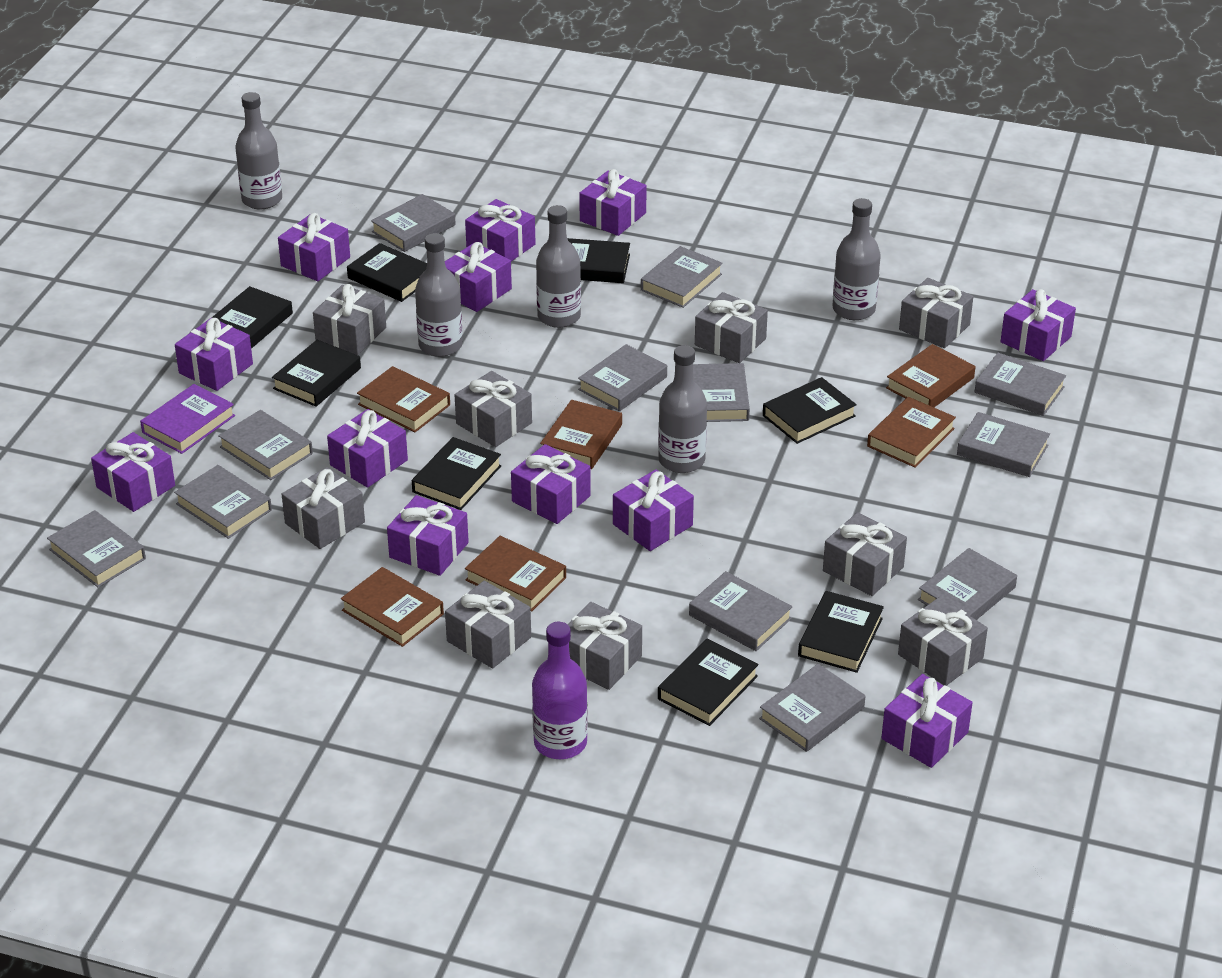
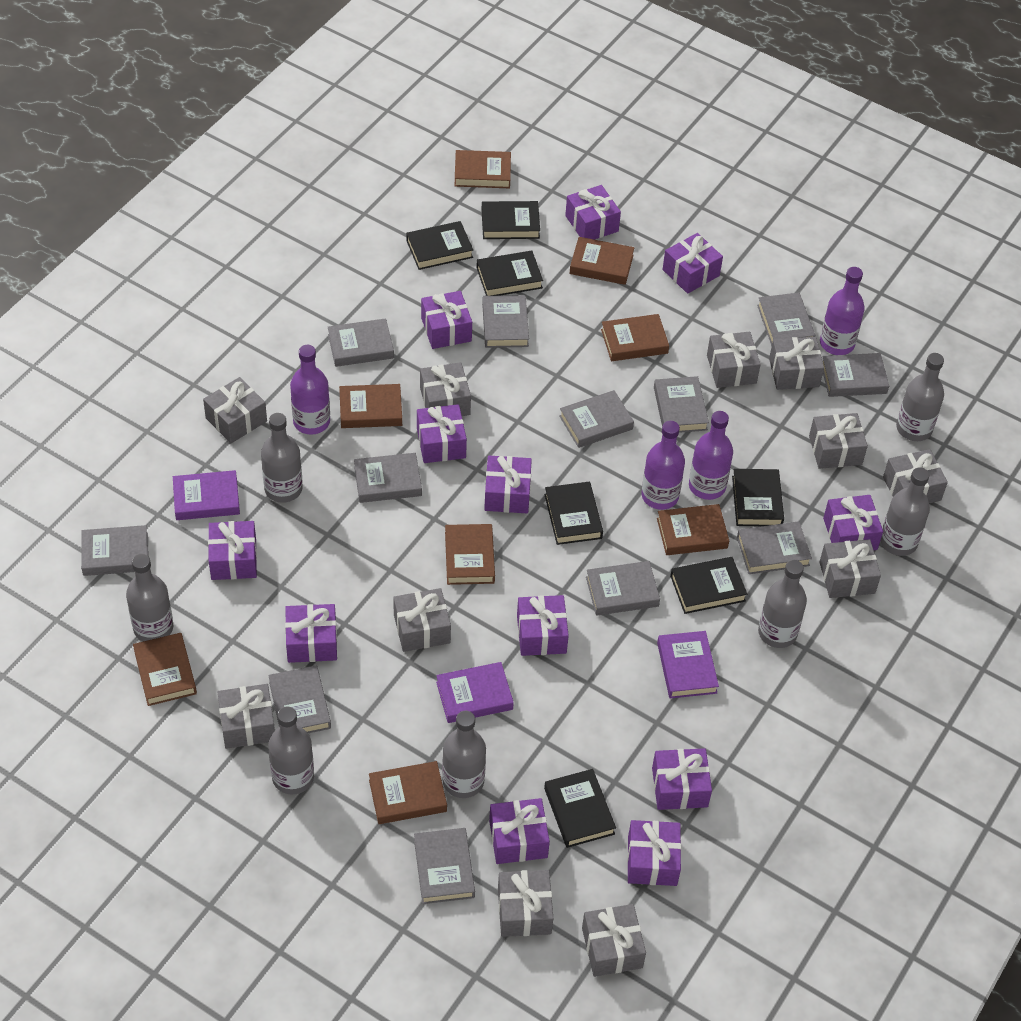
black book: [212,286,293,349] [272,339,361,407] [347,243,427,302] [412,437,501,510] [567,238,630,283] [658,639,759,726] [763,377,857,444] [798,591,884,673] = 8 -> [406,221,473,270] [476,251,543,296] [482,201,540,239] [544,769,616,848] [545,482,603,545] [670,557,747,614] [732,469,784,526] = 7
brown book: [341,567,444,647] [357,366,450,432] [465,536,566,612] [540,400,622,469] [867,397,956,467] [886,344,975,407] = 6 -> [133,633,197,706] [339,384,402,428] [369,761,447,824] [445,524,495,585] [454,150,511,188] [569,237,634,285] [601,314,669,361] [657,504,729,555] = 8
grey bottle: [235,92,282,209] [415,233,463,357] [536,205,581,328] [658,345,707,473] [832,198,881,320] = 5 -> [126,554,173,641] [261,413,303,503] [268,706,314,794] [442,711,486,798] [758,560,807,648] [881,467,930,556] [896,353,944,441] = 7
grey gift: [282,467,365,549] [313,284,386,355] [445,581,531,668] [455,371,532,447] [567,602,642,690] [695,292,768,363] [823,512,907,596] [898,597,988,686] [899,278,973,348] = 9 -> [203,377,267,443] [218,684,275,749] [393,588,451,652] [420,362,471,416] [498,870,553,937] [582,904,646,977] [707,332,761,388] [769,337,824,390] [809,413,868,469] [819,539,881,598] [883,449,948,503] = 11
purple book: [140,384,235,454] = 1 -> [173,470,240,520] [436,662,514,723] [657,631,719,698] = 3
purple bottle: [532,622,588,759] = 1 -> [290,345,330,434] [641,421,685,510] [689,411,733,500] [820,267,865,355] = 4

